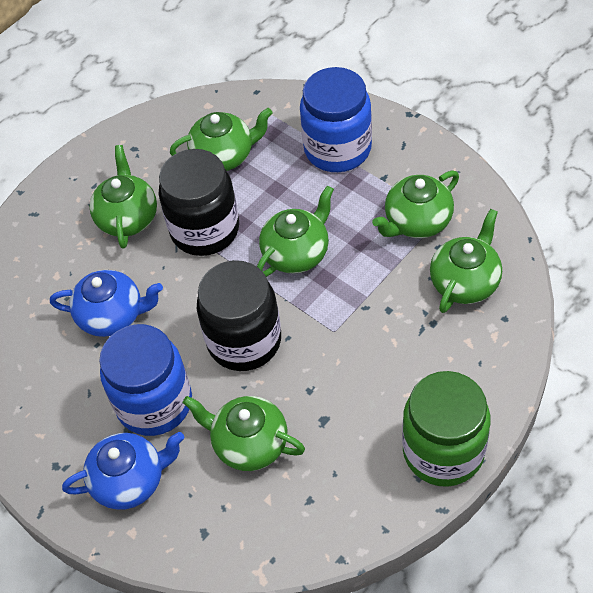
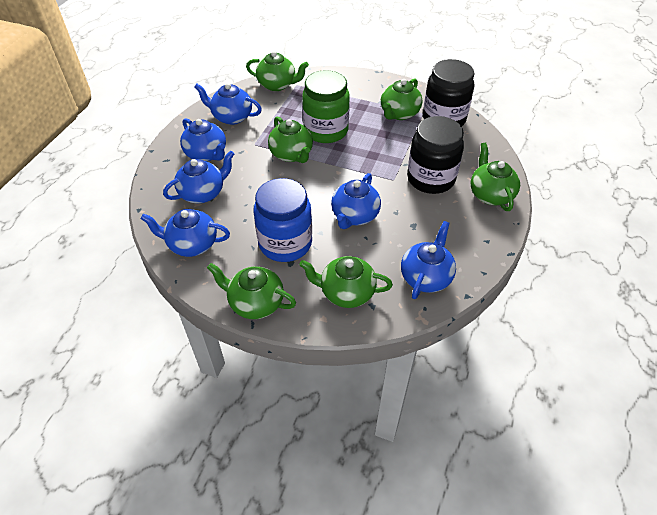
blue jar: [99,324,192,436] [300,67,372,172] = 2 -> [254,178,312,262] = 1
blue teapot: [50,270,163,337] [62,432,184,510] = 2 -> [140,209,230,257] [163,150,234,203] [180,118,226,162] [194,83,262,125] [331,173,381,229] [401,221,456,299] = 6

